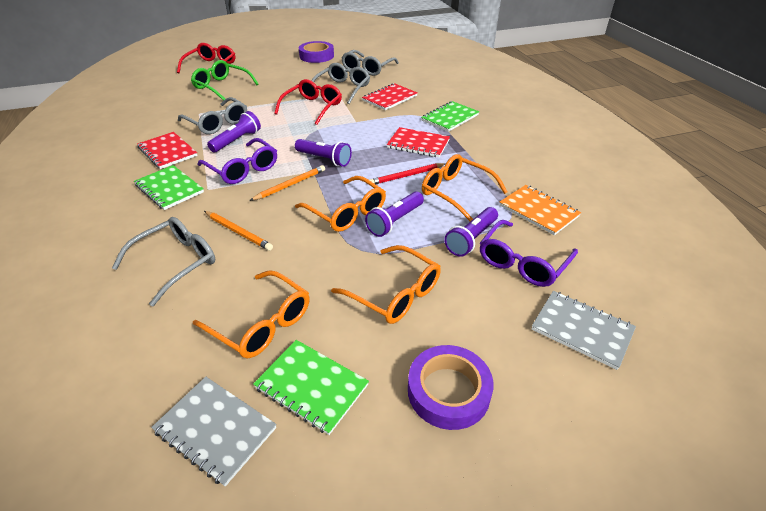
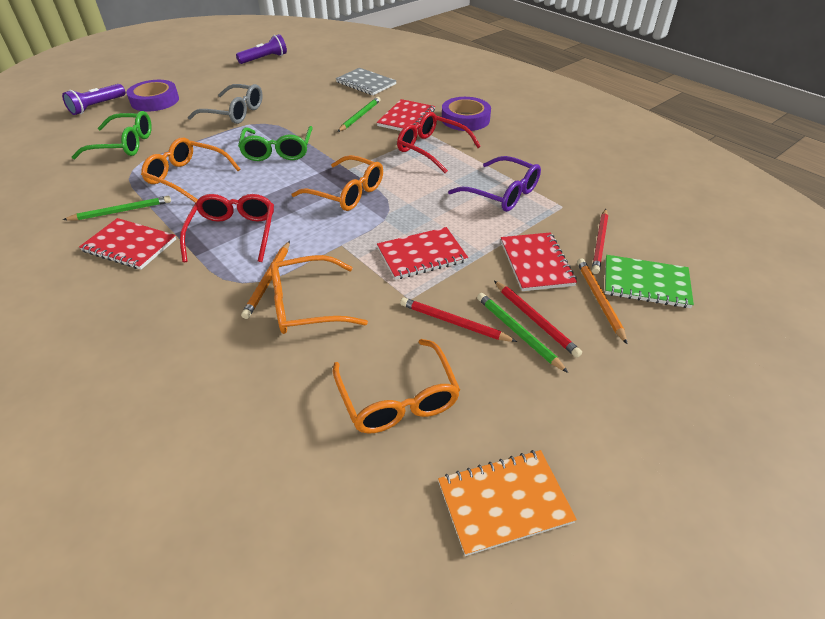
green glasses: [191,60,259,101] = 1 -> [72,111,152,159] [238,126,313,161] = 2
green notebook: [134,165,204,210] [253,340,369,435] [421,101,480,132] = 3 -> [605,255,694,308] = 1
green pencil: none = 0 -> [63,196,171,220] [338,97,381,132] [477,293,568,373] = 3
grey glasses: [112,217,215,307] [178,97,247,134] [312,63,370,104] [341,50,399,76] = 4 -> [188,84,263,124] = 1
grey notebook: [151,377,276,486] [532,291,636,370] = 2 -> [336,68,396,95] = 1
purple flashlight: [207,111,261,152] [295,139,352,167] [365,192,424,237] [444,207,498,257] = 4 -> [62,84,125,115] [236,34,287,64] = 2
purple glasses: [198,138,277,184] [480,220,578,287] = 2 -> [448,156,541,212] = 1
red notebook: [137,132,197,169] [362,83,418,110] [387,127,450,157] = 3 -> [79,218,176,270] [377,99,435,131] [377,227,468,280] [501,232,577,291] = 4
red pencil: [370,163,445,184] = 1 -> [400,298,517,342] [494,281,582,358] [592,209,608,274] = 3

